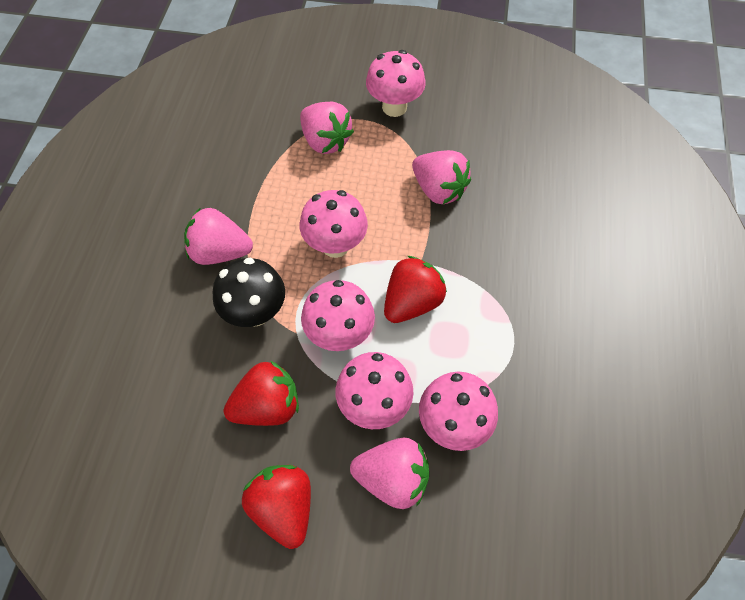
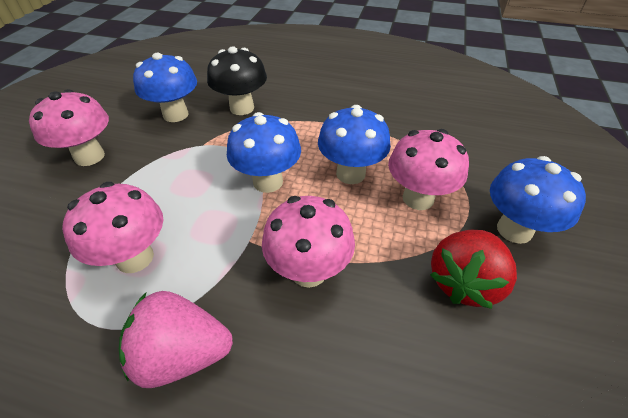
blue mushroom: none = 0 -> [133,53,197,122] [227,112,301,193] [318,105,391,184] [490,156,586,244] = 4
pink mushroom: [300,190,368,258] [301,280,375,351] [335,352,413,429] [366,50,426,117] [419,372,498,451] = 5 -> [29,89,109,166] [62,182,163,273] [262,196,355,288] [388,129,469,210] = 4
pink strawberry: [184,207,253,265] [300,102,354,154] [350,438,429,509] [412,150,471,205] = 4 -> [119,291,233,388] = 1
red strawberry: [223,360,299,426] [242,465,311,549] [384,256,447,323] = 3 -> [430,230,517,309] = 1

